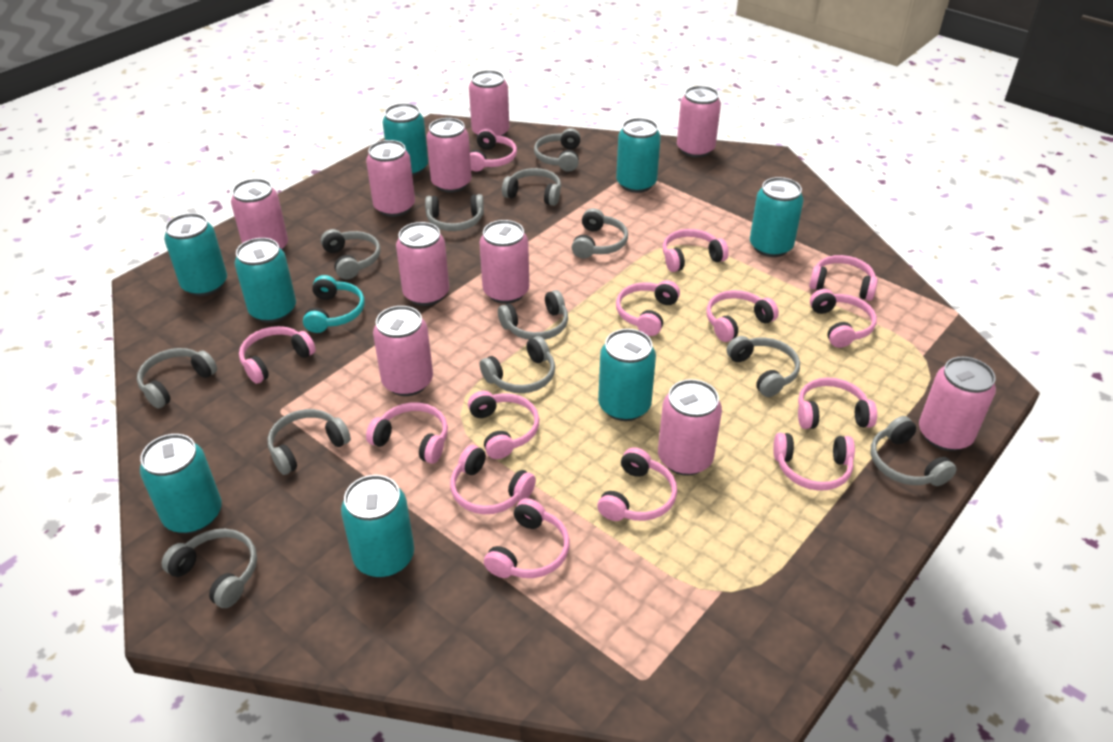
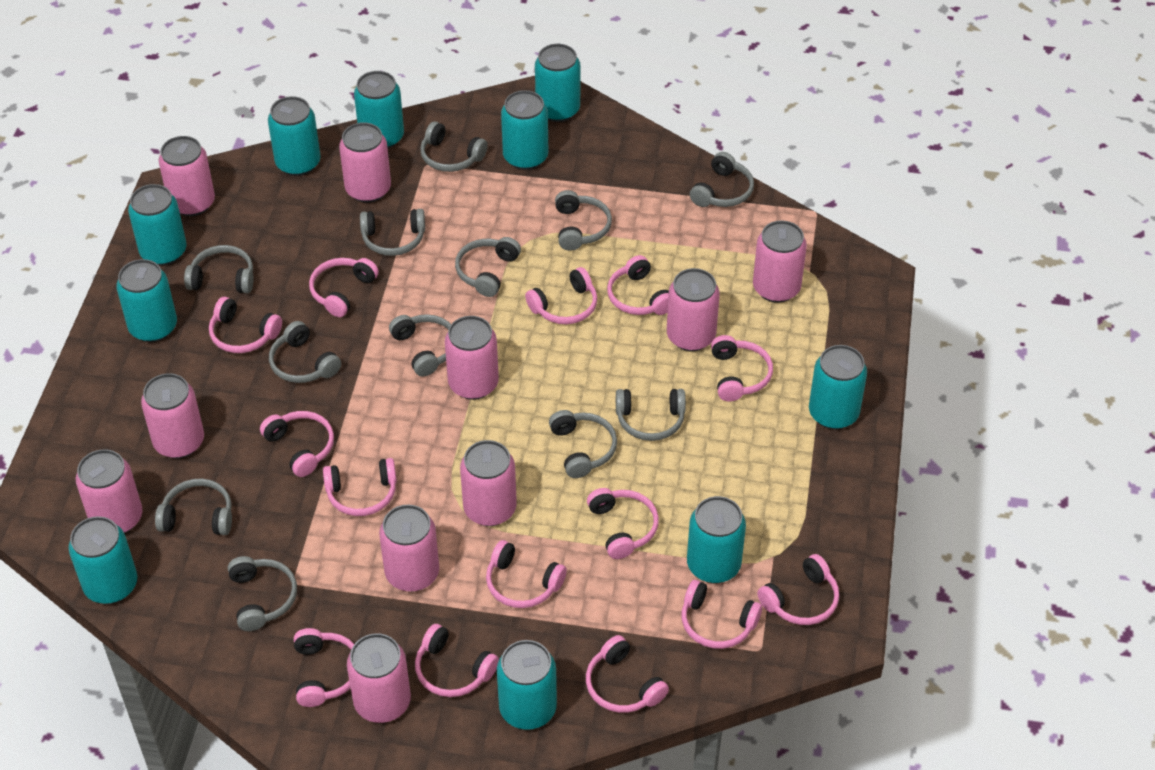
turquoise can: [140,434,222,534] [164,213,227,296] [234,238,296,323] [341,475,414,578] [382,103,428,176] [598,329,656,421] [616,118,661,193] [750,177,804,257] = 8 -> [68,516,137,604] [116,259,177,342] [128,184,187,266] [268,96,321,176] [354,71,404,149] [497,640,557,730] [501,90,549,170] [535,44,580,122] [687,496,746,583] [809,345,867,429] = 10
turquoise headphones: [303,275,364,333] = 1 -> none = 0

